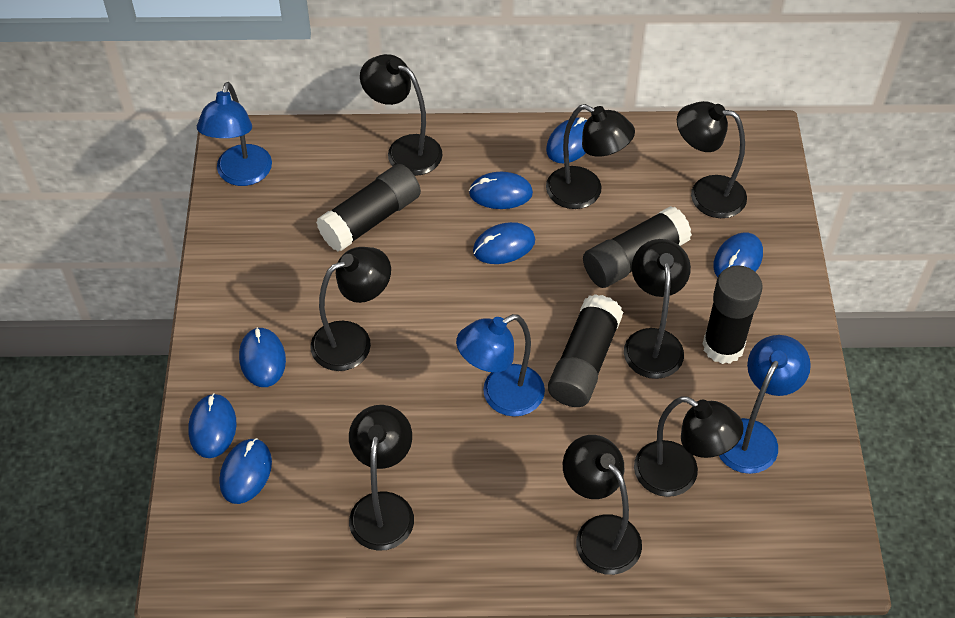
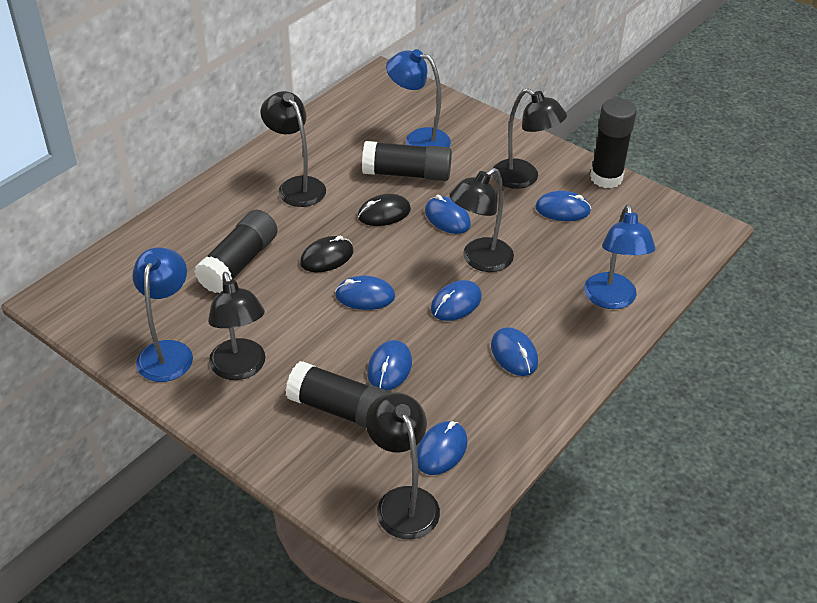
black lamp: [310,247,391,371] [349,405,414,551] [360,54,442,176] [546,104,635,209] [563,435,642,575] [624,239,691,379] [634,396,744,497] [677,101,747,218] = 8 -> [208,272,265,380] [260,91,326,207] [366,392,440,539] [449,168,514,272] [492,88,567,189] = 5
black mouse: none = 0 -> [300,235,353,272] [358,194,411,226] = 2

